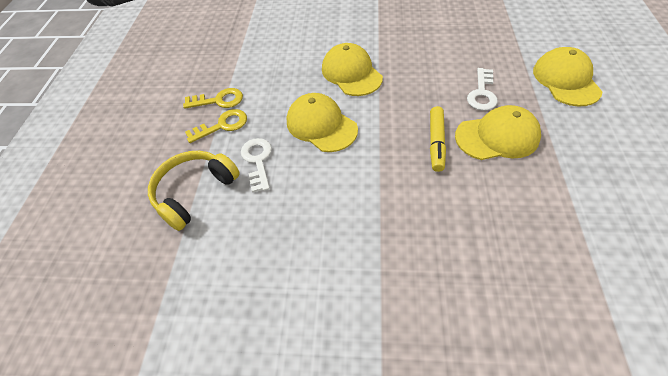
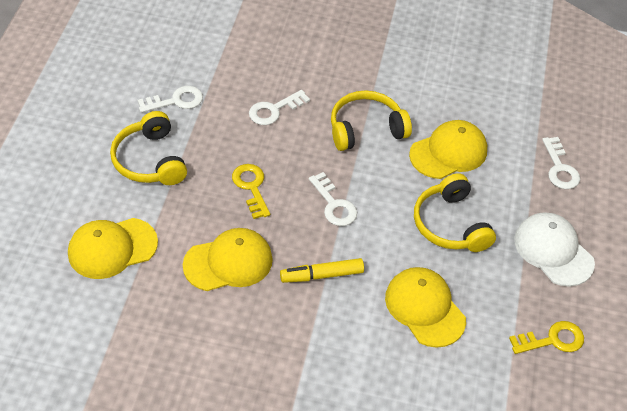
white cap: none = 0 -> [514,212,595,287] = 1
white key: [241,138,272,193] [467,68,498,111] = 2 -> [138,86,203,113] [249,90,310,125] [309,172,357,226] [542,137,580,189] = 4
yellow headphones: [148,151,240,231] = 1 -> [110,111,187,185] [331,90,412,151] [414,173,496,252] = 3

